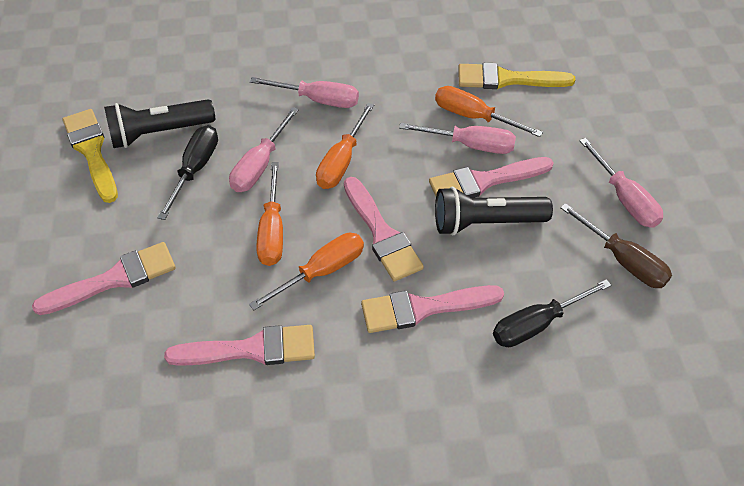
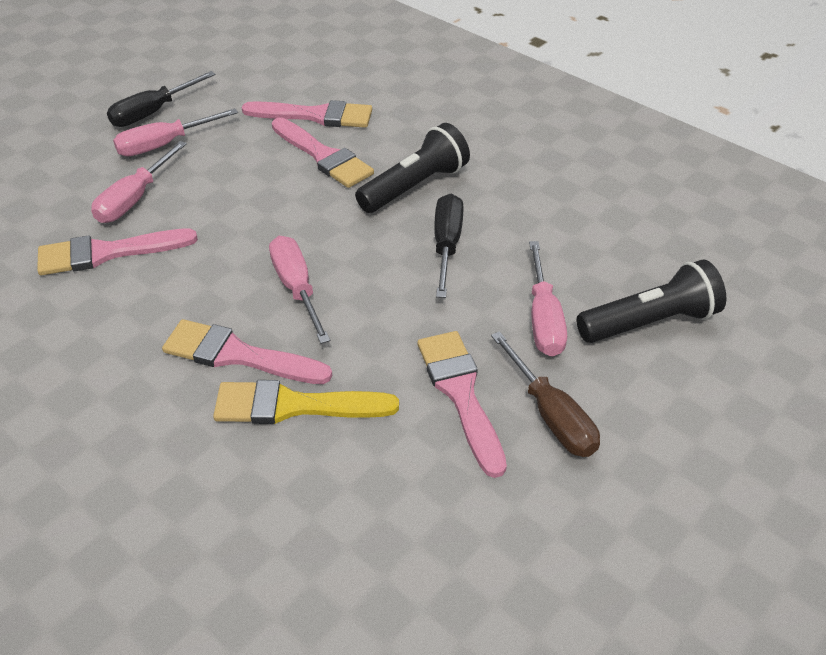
orange screwdriver: [249,233,364,310] [256,162,283,266] [316,103,374,189] [435,86,543,137] = 4 -> none = 0
yellow brush: [63,109,118,203] [458,63,576,89] = 2 -> [213,380,399,424] = 1

